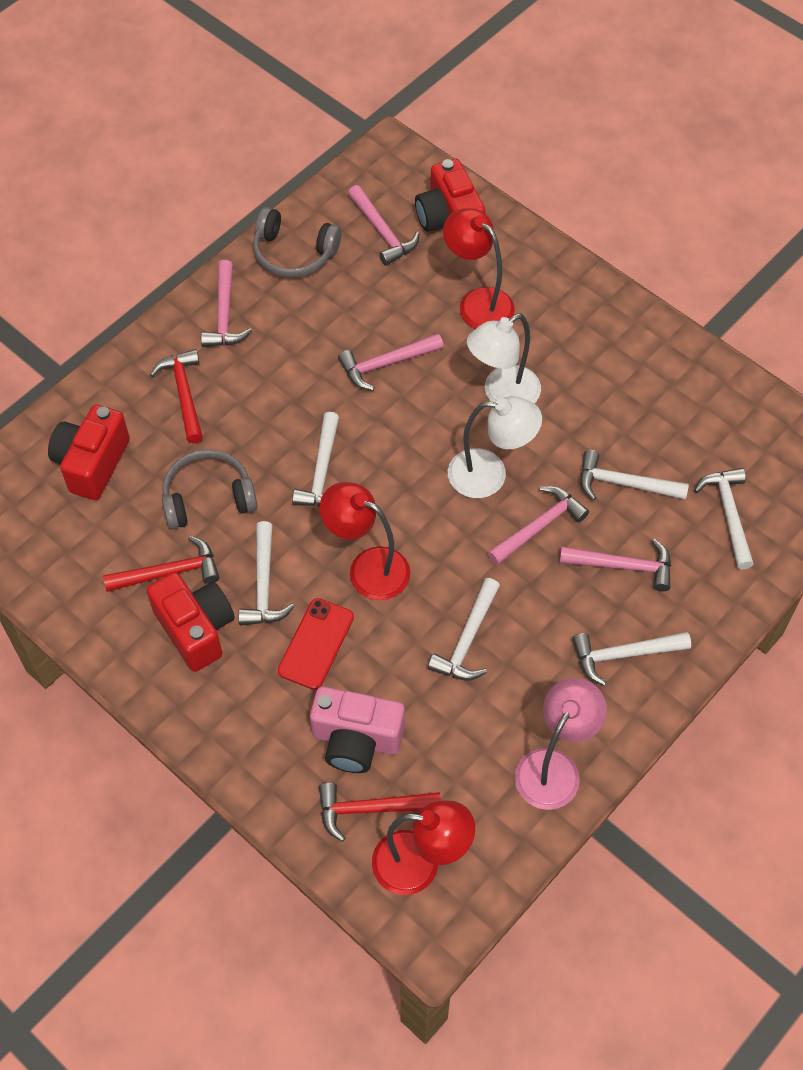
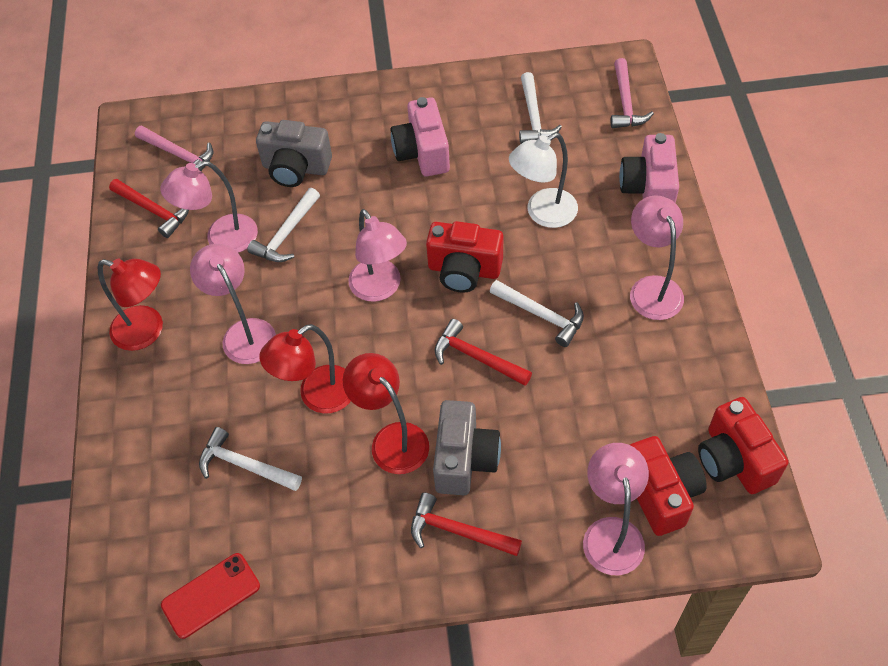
grey camera: none = 0 -> [256,120,332,187] [433,400,501,495] = 2
grey headphones: [162,449,258,530] [253,207,341,278] = 2 -> none = 0
pink camera: [310,687,405,773] = 1 -> [391,97,450,176] [619,133,679,203] = 2
pink hammer: [201,260,252,347] [338,333,444,391] [348,185,420,266] [488,486,589,565] [559,539,671,591] = 5 -> [135,126,213,171] [611,58,654,128] = 2
pink lamp: [515,678,607,810] = 1 -> [160,161,258,253] [190,244,276,364] [348,209,407,302] [583,443,649,575] [630,195,684,320] = 5
white hammer: [238,521,295,626] [292,412,339,506] [428,578,500,680] [572,632,691,686] [580,450,689,500] [694,468,754,570] = 6 -> [199,427,302,491] [247,188,320,262] [490,280,584,347] [519,72,562,144] = 4
white lamp: [448,396,542,498] [467,314,541,403] = 2 -> [509,133,578,228] = 1

